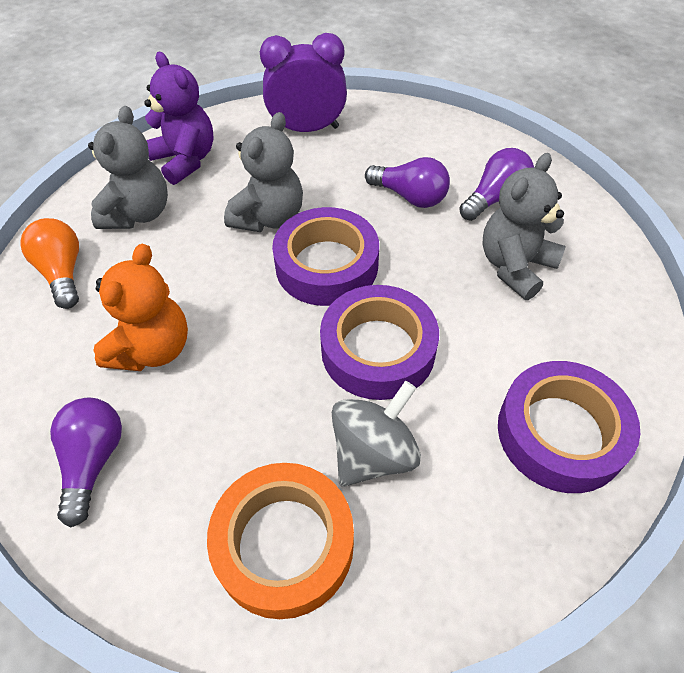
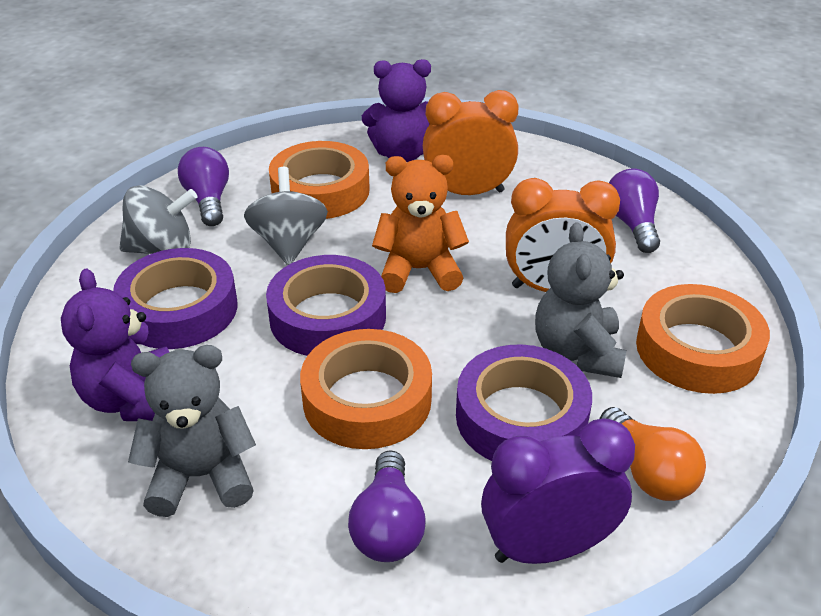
grey spinning top: [332,381,421,487] = 1 -> [119,185,198,254] [244,167,328,265] = 2
grey teddy bear: [88,106,168,229] [224,112,303,232] [482,153,566,300] = 3 -> [128,345,256,517] [535,222,626,378] = 2
orange clock: none = 0 -> [423,90,518,195] [506,178,620,292] = 2
orange tape: [207,463,354,619] = 1 -> [269,141,370,219] [300,329,432,449] [636,284,770,394] = 3
purple teddy bear: [144,52,214,185] = 1 -> [61,269,169,421] [362,59,431,162] = 2

